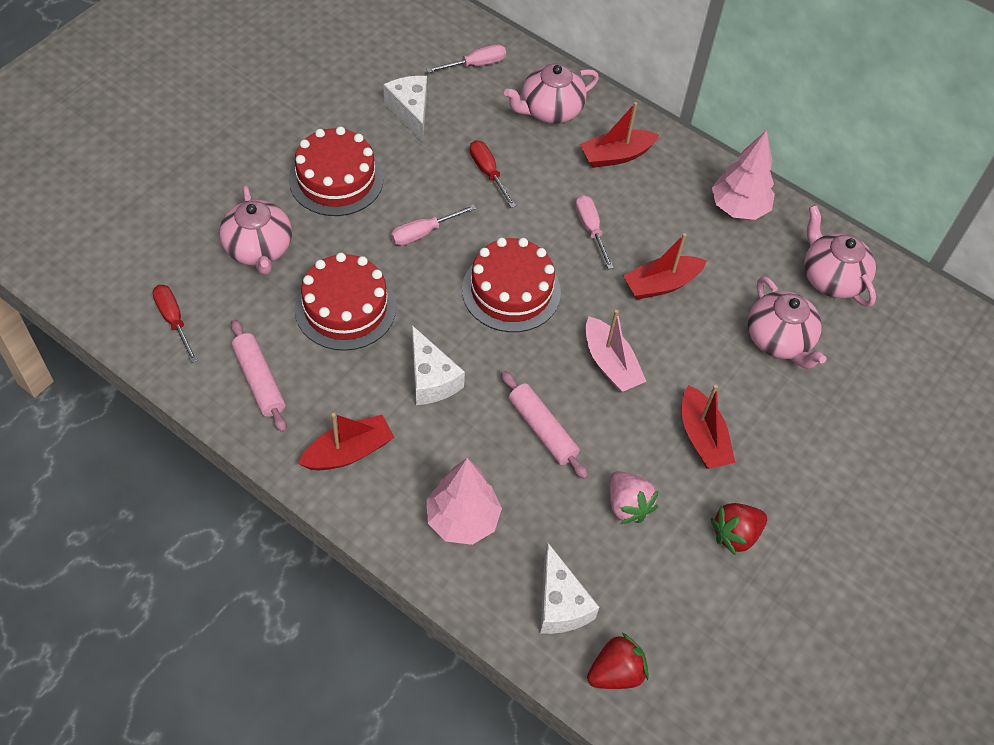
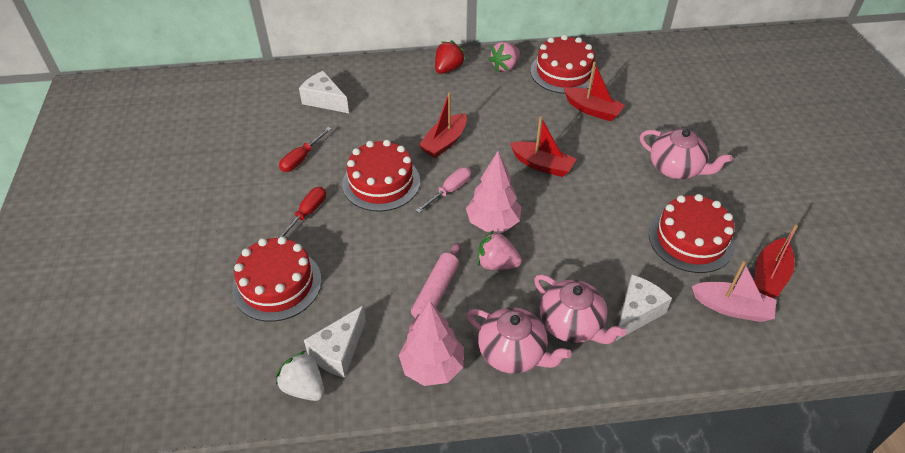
pink rolling pin: [231,319,287,432] [501,371,588,479] = 2 -> [408,243,460,332] = 1
pink screwdriver: [391,205,476,246] [426,44,506,73] [575,195,614,269] = 3 -> [416,167,471,213] = 1
pink strawberry: [609,471,659,524] = 1 -> [477,230,522,270] [488,42,520,72] = 2
pink teapot: [219,185,292,275] [504,64,599,124] [748,276,827,369] [804,205,876,307] = 4 -> [467,307,572,373] [534,274,626,344] [640,128,733,179] = 3
red cake: [289,127,384,216] [295,253,396,351] [462,238,561,332] = 3 -> [232,236,322,322] [342,140,420,212] [530,35,595,94] [649,194,734,273] = 4
red strawberry: [587,633,649,689] [711,503,767,555] = 2 -> [435,40,465,74] = 1
white strawberry: none = 0 -> [276,351,324,401] = 1

